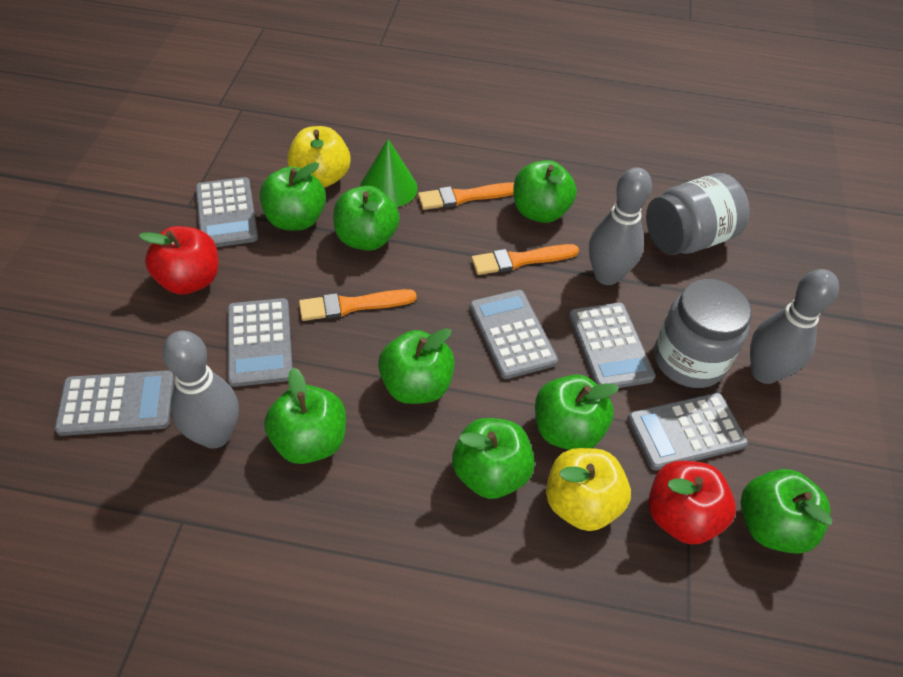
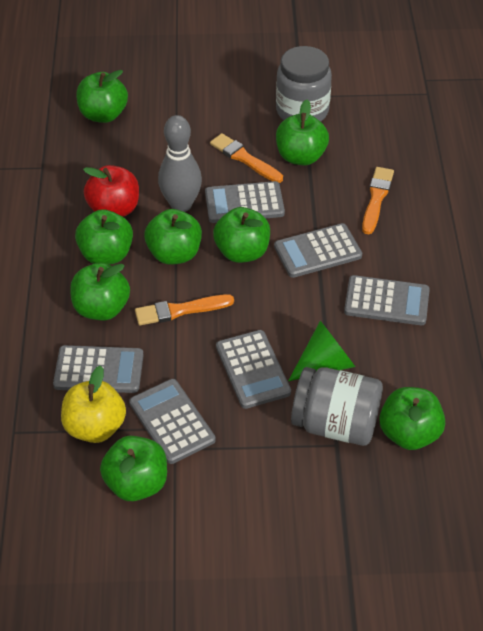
grey bowling pin: [162,331,239,449] [589,167,652,285] [750,269,839,384] = 3 -> [158,115,202,212] = 1
red apple: [139,226,219,294] [648,461,736,544] = 2 -> [83,165,139,217] = 1
yellow apple: [287,126,351,188] [546,448,631,531] = 2 -> [61,365,126,443] = 1

